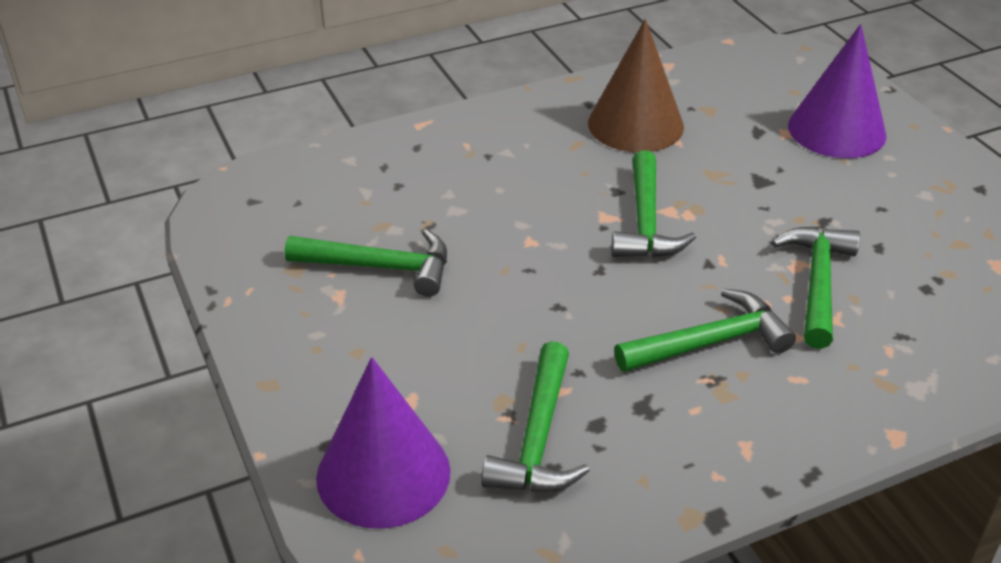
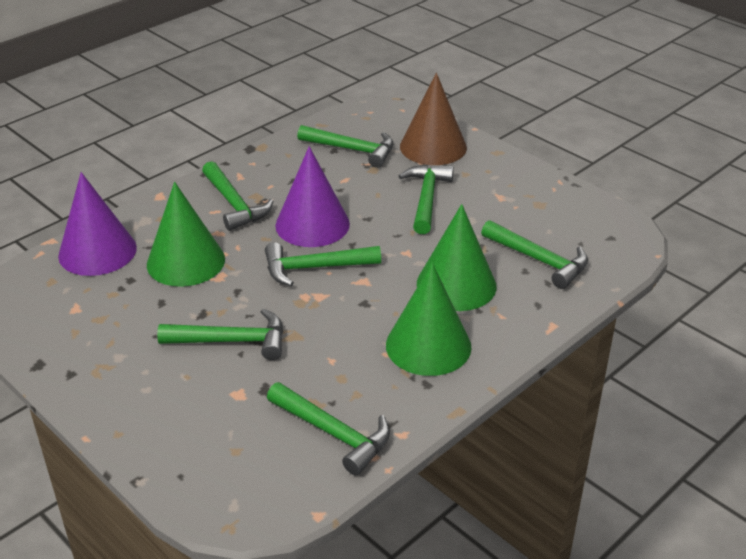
green cone: none = 0 -> [147,182,225,287] [386,263,471,376] [417,204,497,311] = 3
green hammer: [285,229,447,297] [481,341,589,492] [611,150,696,258] [614,289,796,372] [772,227,860,349] = 5 -> [157,308,283,360] [202,161,274,231] [265,242,381,286] [267,382,390,476] [297,125,393,168] [399,165,454,234] [481,220,588,289] = 7

